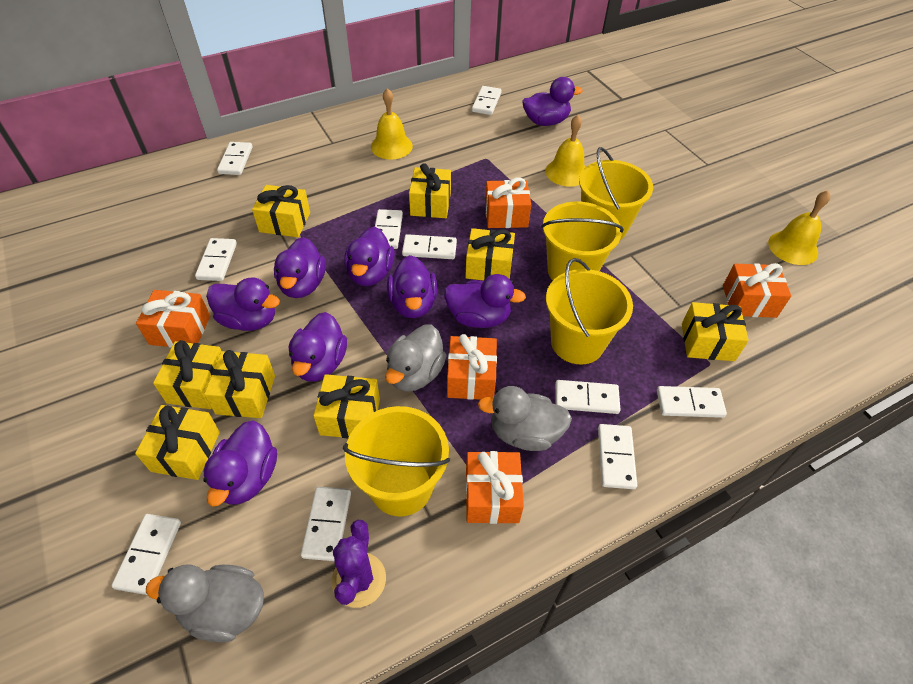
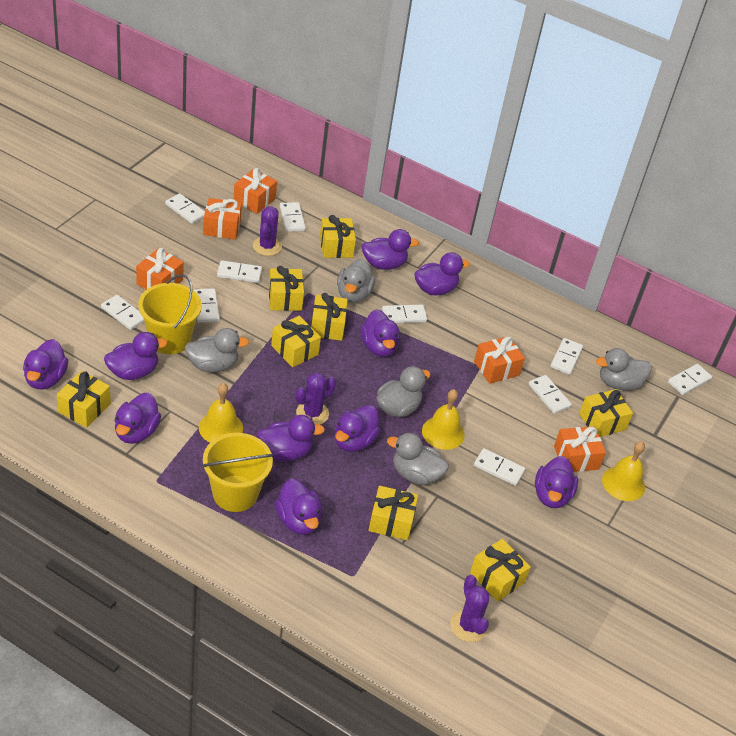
grey duck: [146,564,264,642] [385,325,447,392] [478,386,572,451] = 3 -> [185,328,249,372] [337,259,375,303] [376,366,431,417] [387,433,449,485] [596,348,652,390] = 5
purple cactus: [331,520,386,608] = 1 -> [253,206,282,256] [296,373,336,425] [450,575,489,642] = 3
purple duck: [203,421,277,506] [206,277,280,331] [274,237,326,298] [289,312,347,382] [344,226,395,286] [387,255,438,318] [444,274,526,328] [522,77,583,126] = 8 -> [23,339,68,389] [104,332,168,380] [114,393,161,444] [257,415,325,461] [275,479,322,535] [335,405,381,452] [360,309,400,357] [362,229,419,270] [414,252,470,295] [535,456,578,508] = 10
yellow bucket: [343,406,450,517] [541,202,624,281] [546,258,633,364] [579,147,653,240] = 4 -> [138,274,202,354] [202,433,274,512] = 2

